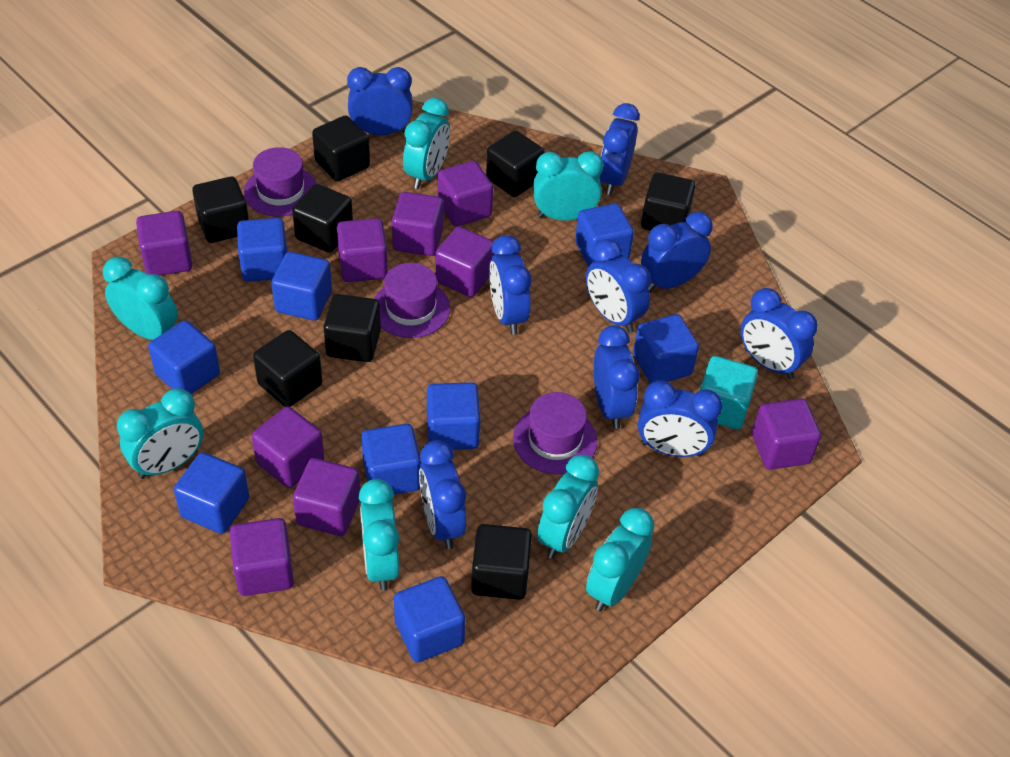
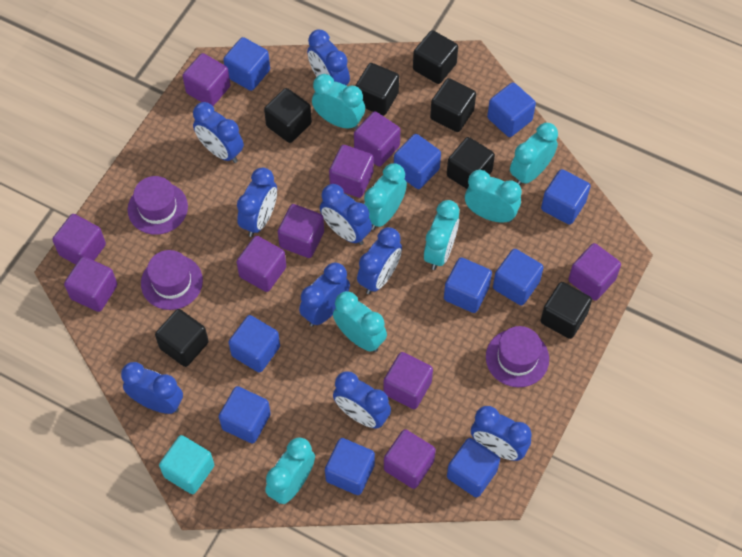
black cube: [192,176,249,243] [253,330,322,407] [292,184,353,253] [312,115,370,181] [323,294,381,362] [471,524,532,600] [486,130,544,197] [641,172,695,231] = 8 -> [155,309,209,367] [264,88,312,143] [355,63,399,116] [413,30,458,84] [430,78,476,132] [447,137,495,189] [540,282,592,339] = 7
blue cube: [148,320,220,394] [174,452,249,534] [237,218,287,282] [271,252,332,321] [361,424,421,495] [394,576,465,662] [427,382,480,450] [575,203,634,267] [633,314,699,384] = 9 -> [219,386,271,444] [223,37,270,91] [228,315,280,373] [325,438,375,495] [394,134,441,189] [444,257,492,313] [447,438,500,497] [487,82,536,137] [493,249,544,305] [541,169,591,225] = 10
purple cube: [136,211,193,276] [230,518,294,596] [252,406,324,488] [293,458,360,536] [337,218,388,282] [392,192,444,256] [435,226,495,297] [437,161,493,227] [752,399,821,470] = 9 -> [52,214,106,265] [64,256,117,312] [183,53,231,106] [237,236,286,292] [278,204,324,258] [329,145,374,198] [354,111,400,166] [383,352,433,409] [384,429,436,489] [568,243,621,301] = 10

